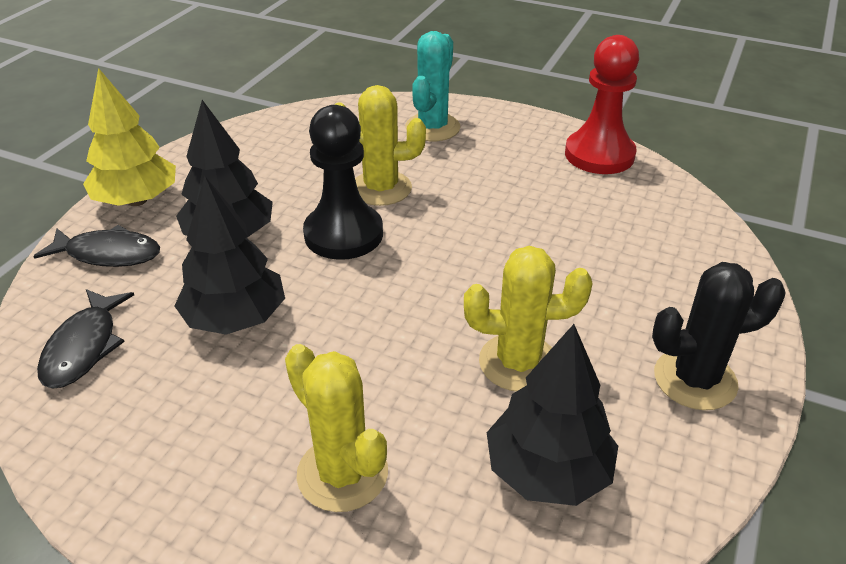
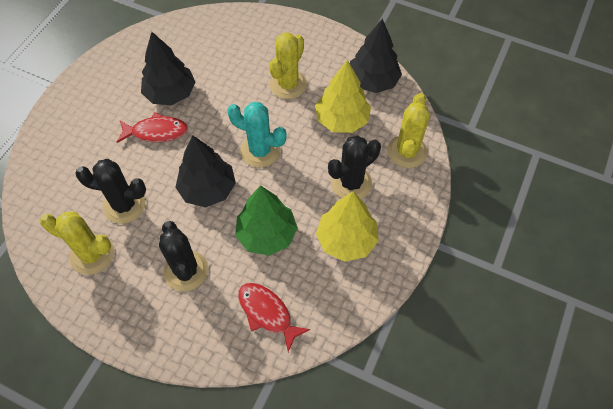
black cactus: [652,262,786,410] = 1 -> [75,159,146,224] [159,221,208,291] [328,135,381,199] = 3
black fish: [33,225,160,267] [37,289,134,389] = 2 -> none = 0
black pawn: [303,105,383,260] = 1 -> none = 0
green tree: none = 0 -> [235,185,298,256] = 1
red fish: none = 0 -> [117,112,188,143] [238,283,310,352] = 2
red pawn: [565,35,639,174] = 1 -> none = 0
yellow tree: [83,68,176,206] = 1 -> [315,60,371,133] [316,192,379,262] = 2

